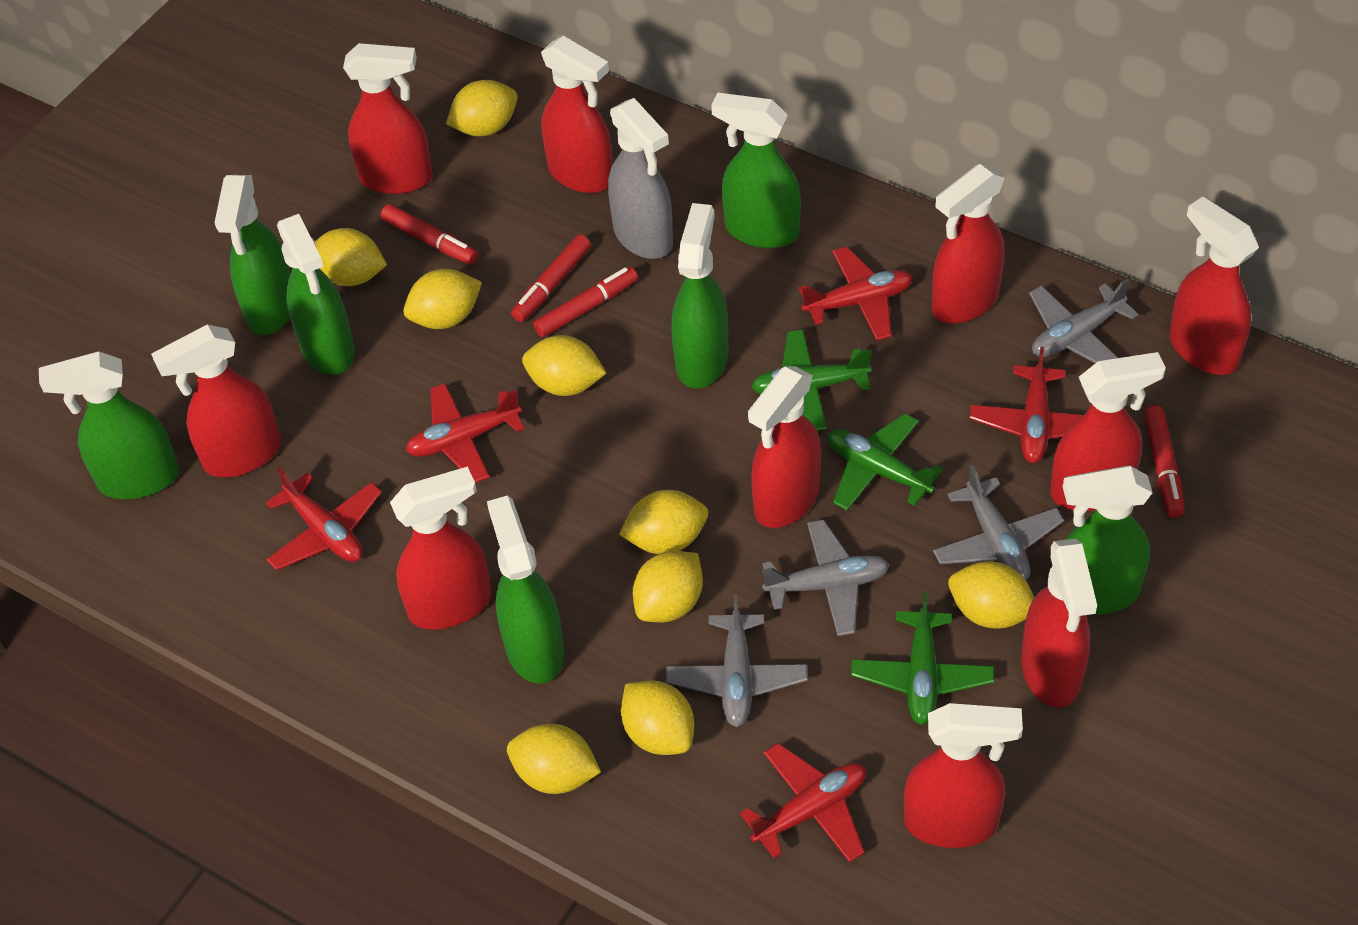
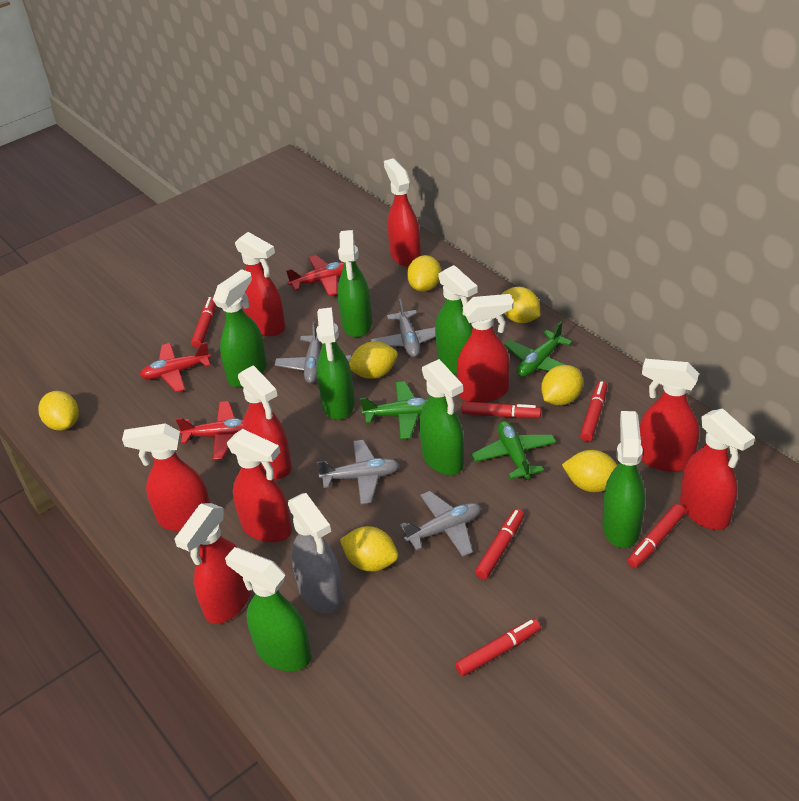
red marker: [381,204,478,265] [511,234,591,322] [533,267,638,337] [1144,406,1185,517] = 4 -> [191,297,216,348] [455,618,541,676] [462,401,541,418] [475,509,524,579] [580,381,607,442] [627,504,685,568] = 6
red plane: [266,467,382,570] [406,383,525,483] [740,743,866,863] [799,247,913,341] [969,347,1083,463] = 5 -> [140,342,211,392] [176,401,244,460] [286,255,343,296] = 3
red spray bottle: [151,324,281,477] [343,43,433,194] [390,467,491,630] [541,36,613,193] [748,366,821,528] [904,703,1023,848] [932,164,1005,323] [1021,538,1097,707] [1050,352,1166,511] [1170,196,1259,375] = 10 -> [122,424,210,531] [174,503,251,624] [227,429,292,543] [235,232,285,336] [238,365,292,479] [384,158,421,267] [457,294,513,403] [639,359,699,472] [680,408,755,530] = 9
yellow lemon: [315,228,387,286] [403,269,482,329] [446,80,518,136] [507,724,601,794] [522,335,606,396] [619,490,708,554] [621,680,694,755] [633,551,703,622] [948,561,1034,629] = 9 -> [39,391,79,431] [340,526,398,572] [349,341,398,379] [407,255,441,292] [501,287,540,323] [541,365,583,405] [562,450,617,492] = 7

